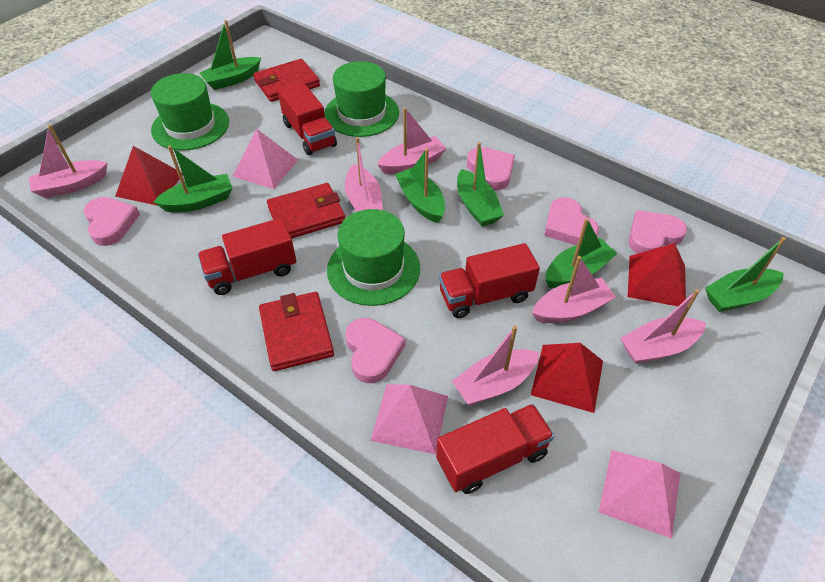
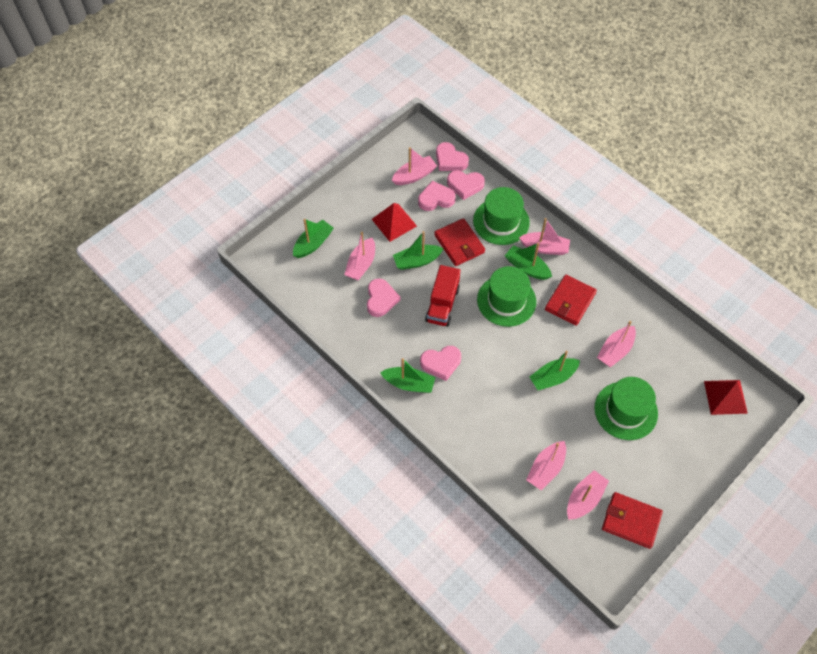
green boat: [154,145,232,213] [199,20,261,90] [395,149,445,223] [457,142,504,226] [545,218,618,288] [705,237,786,312] = 6 -> [293,219,334,258] [380,358,435,393] [393,231,444,270] [505,243,552,280] [529,351,580,390] = 5
pink pyramid: [233,129,298,189] [370,384,448,455] [599,450,680,539] = 3 -> none = 0
red pyramid: [115,146,183,206] [531,343,603,413] [628,243,686,306] = 3 -> [372,203,417,242] [704,380,748,415] = 2
red truck: [198,218,296,295] [278,81,337,155] [436,404,554,494] [439,243,540,318] = 4 -> [425,265,460,327] = 1

